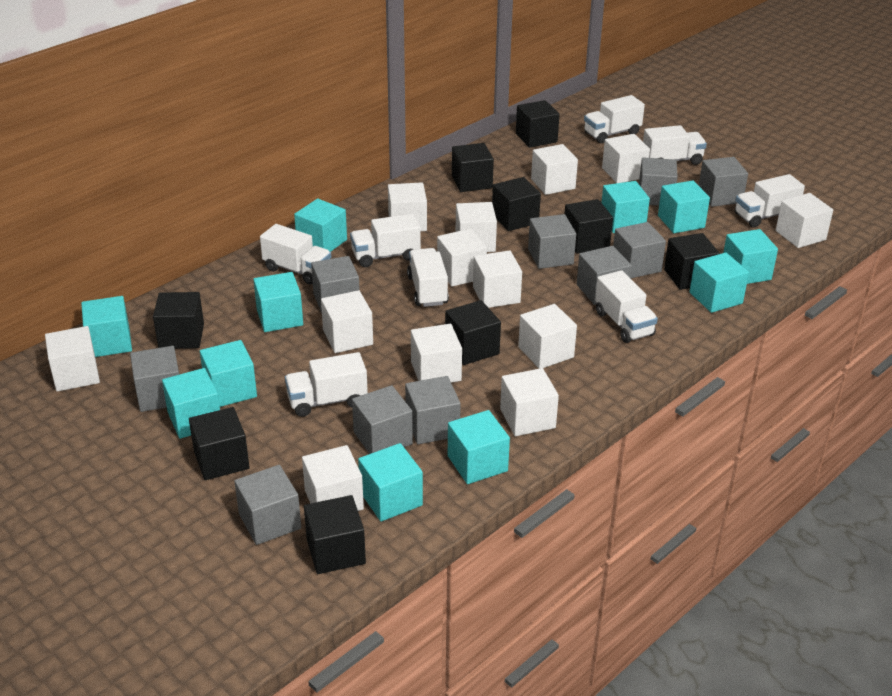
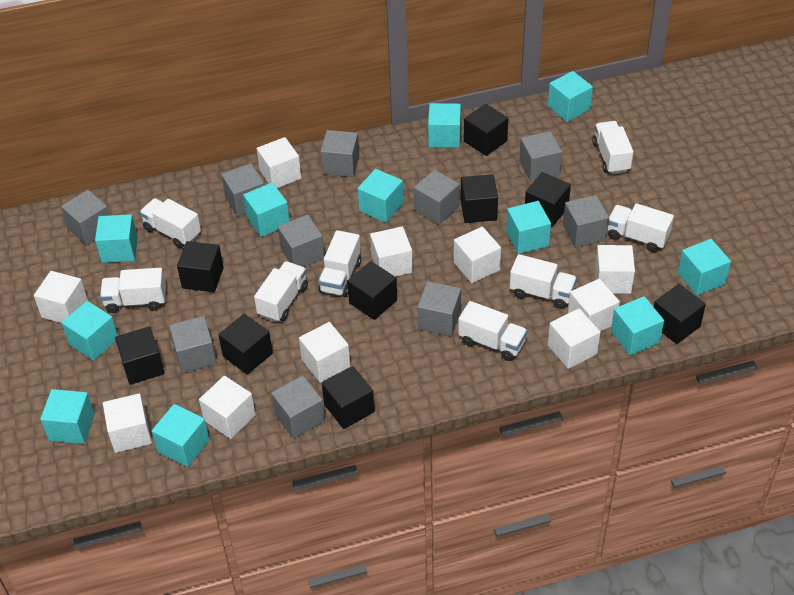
white cube: [45,326,100,392] [302,445,364,511] [321,290,373,353] [388,182,427,231] [411,324,462,383] [437,229,487,287] [456,202,497,252] [473,250,522,308] [500,368,559,436] [518,304,577,369] [531,144,578,195] [602,134,650,183] [776,193,833,248] = 13 -> [34,271,88,323] [103,393,152,453] [199,376,256,439] [256,137,301,188] [299,322,350,383] [370,226,413,277] [454,227,501,283] [548,308,600,369] [568,279,620,331] [595,245,635,294] = 10

